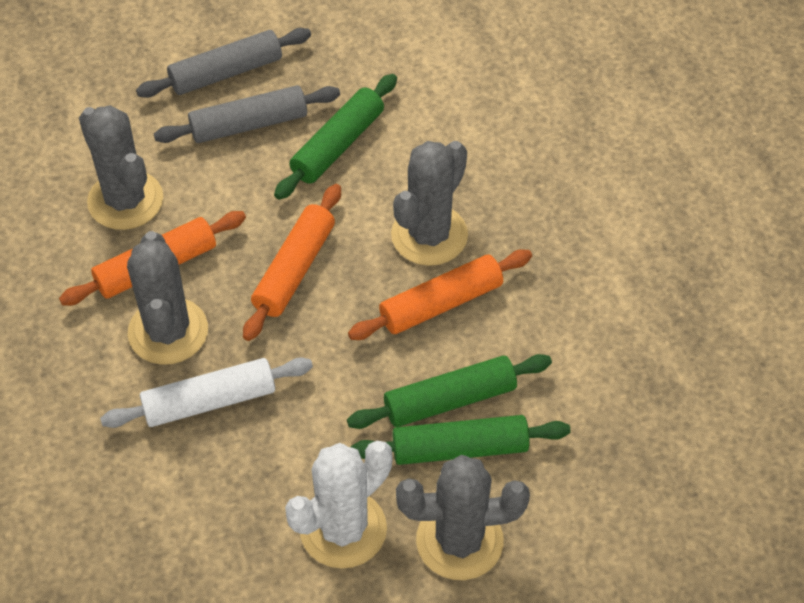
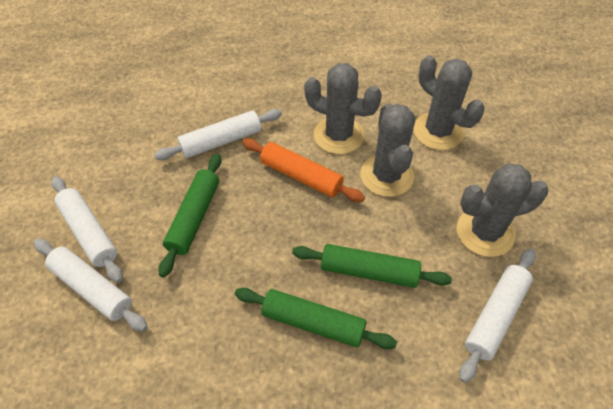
grey rolling pin: [136,28,311,98] [154,85,340,143] = 2 -> none = 0
orange rolling pin: [59,211,246,306] [243,184,341,341] [348,249,532,340] = 3 -> [242,139,365,202] = 1
white cactus: [285,441,392,569] = 1 -> none = 0
white rolling pin: [100,357,313,428] = 1 -> [34,239,148,331] [51,176,123,283] [154,109,282,160] [459,248,536,383] = 4

